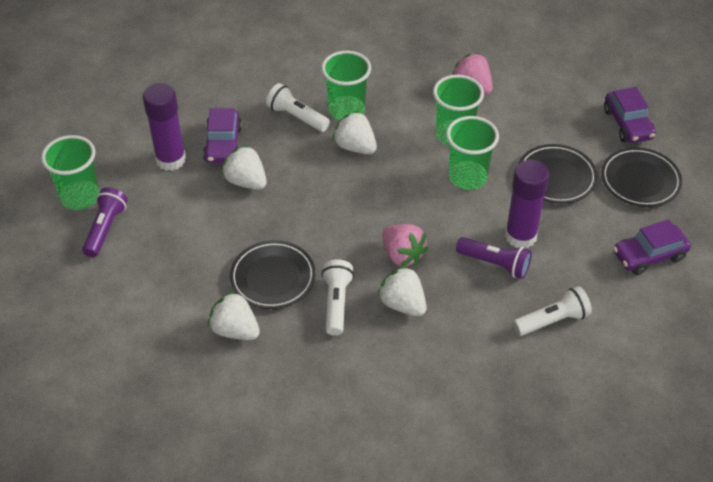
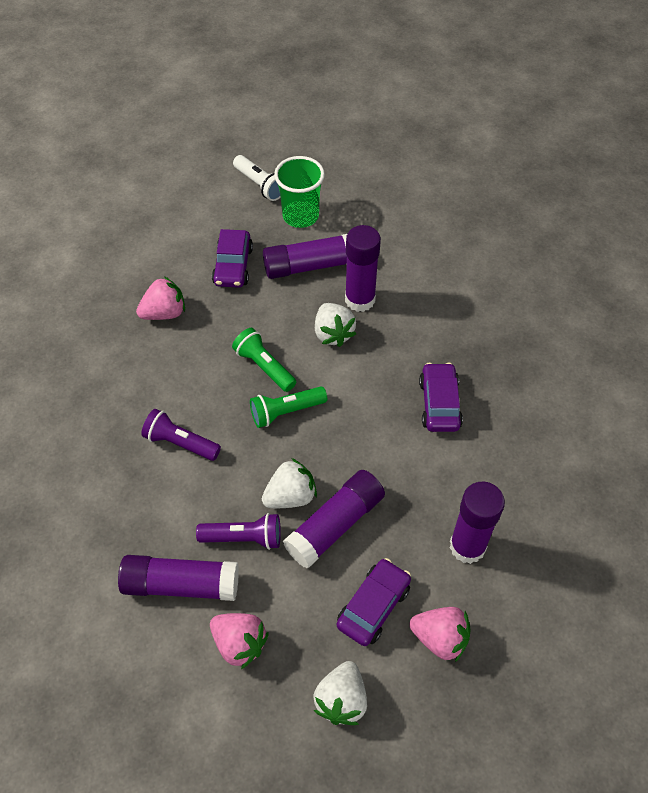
black plate: [230,240,316,309] [518,144,597,203] [601,147,682,207] = 3 -> none = 0
green cup: [41,135,99,210] [321,51,371,120] [433,75,484,146] [446,116,499,190] = 4 -> [274,156,325,228] = 1
green flashlight: none = 0 -> [232,328,296,392] [250,386,327,428] = 2
pink strawberry: [382,224,428,267] [452,53,493,95] = 2 -> [136,276,185,320] [210,613,269,669] [409,607,470,662] = 3
purple glue stick: [143,83,186,171] [505,160,549,248] = 2 -> [118,555,239,601] [263,234,347,279] [283,470,385,569] [345,225,381,312] [450,481,505,564] = 5
white flashlight: [266,83,330,132] [321,259,354,336] [513,286,592,336] = 3 -> [233,155,281,201] = 1
white strawberry: [208,291,260,340] [221,145,267,190] [332,111,377,154] [377,266,426,316] = 4 -> [262,458,317,508] [313,661,367,725] [315,303,356,347] = 3

